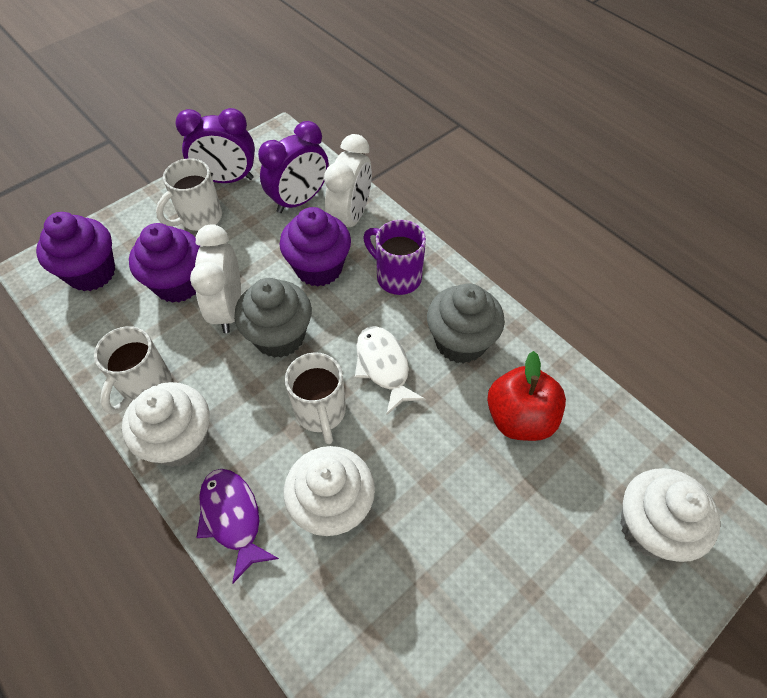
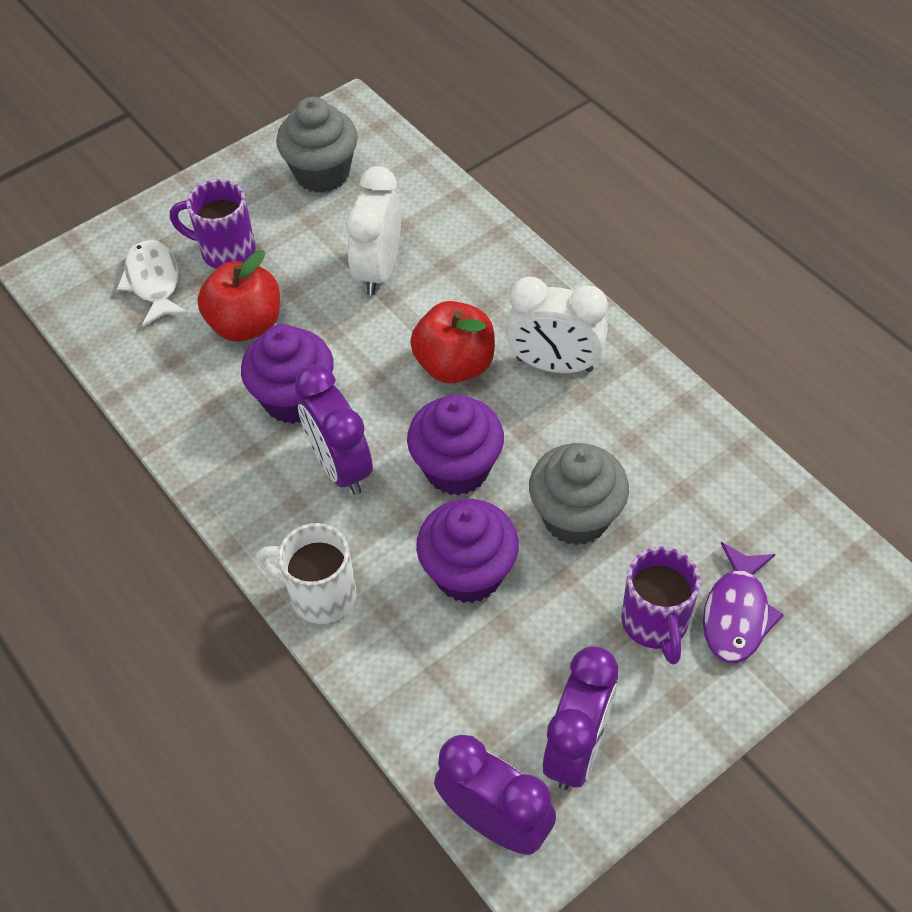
purple clock: [176,108,255,183] [258,121,329,213] = 2 -> [295,365,373,495] [434,735,556,855] [543,646,618,790] = 3
purple mug: [363,220,426,295] = 1 -> [170,179,256,269] [621,546,701,664] = 2
red apple: [487,351,566,441] = 1 -> [197,250,280,342] [410,301,495,384] = 2
white cupcake: [122,382,210,467] [284,446,375,536] [620,468,720,562] = 3 -> none = 0
white mug: [94,326,171,415] [156,158,222,231] [285,352,346,444] = 3 -> [256,523,356,624] = 1

